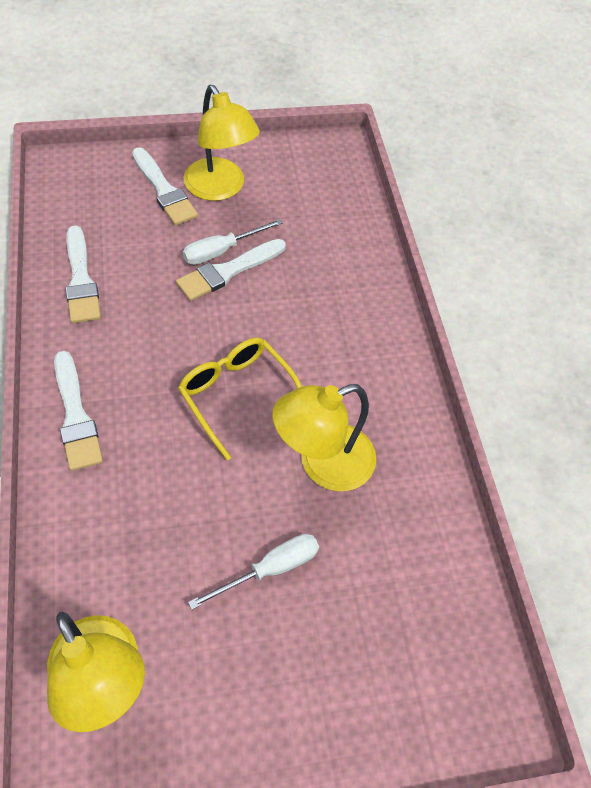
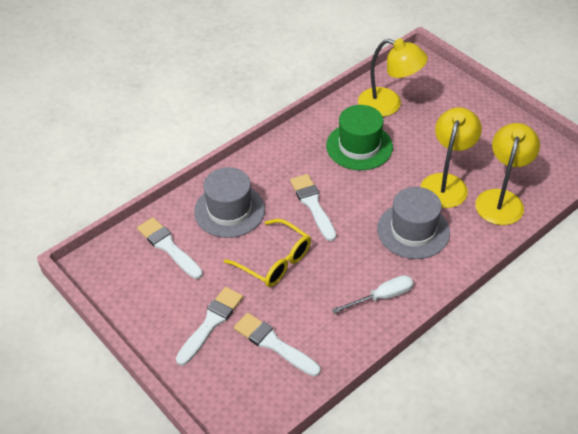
green hat: none = 0 -> [326,105,393,170] = 1
grey hat: none = 0 -> [194,167,265,238] [377,187,450,259] = 2
white screwdriver: [183,219,283,265] [188,534,319,610] = 2 -> [332,275,413,314] = 1

